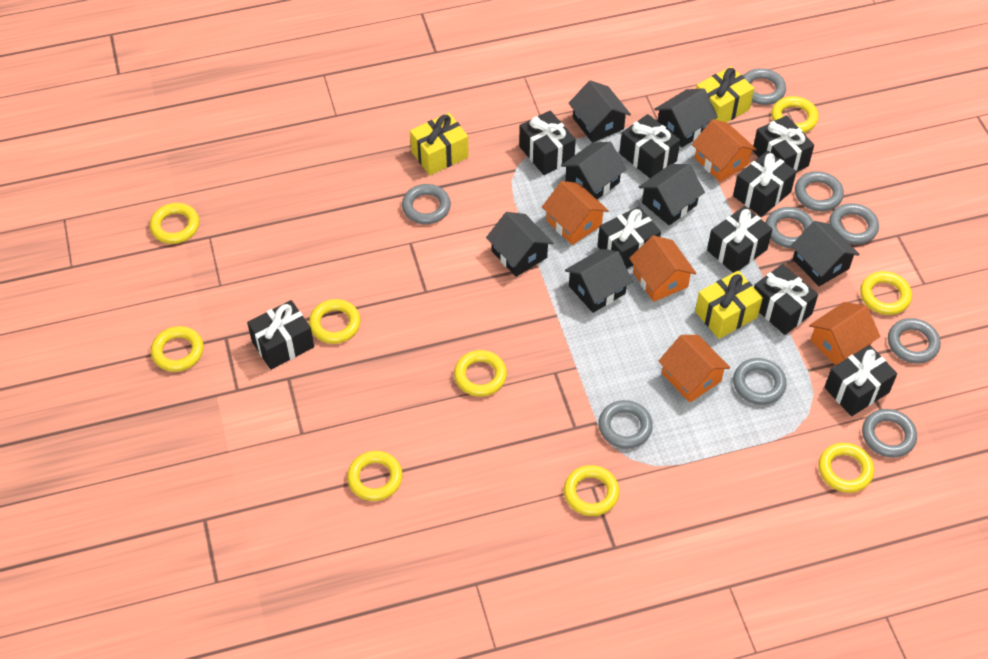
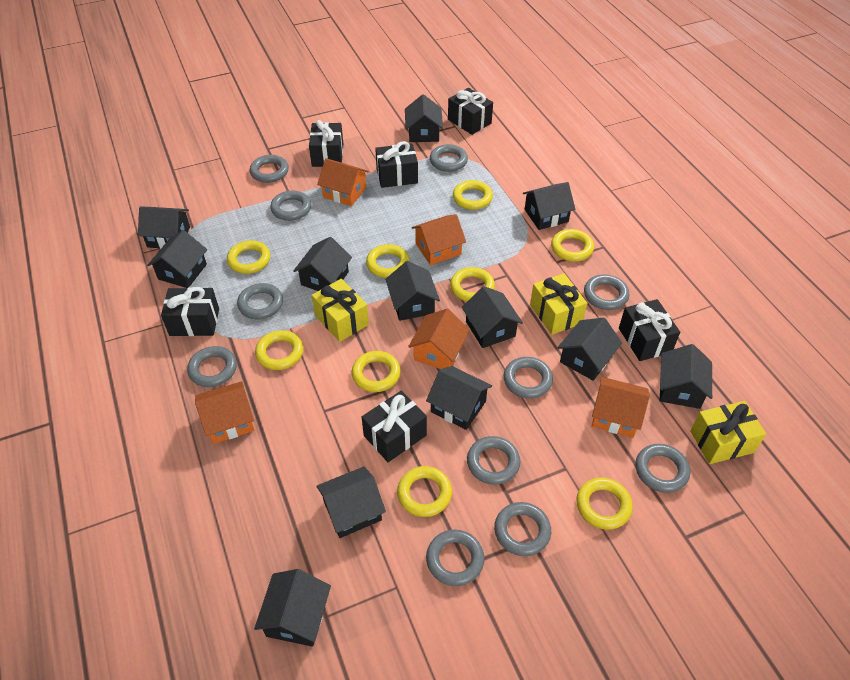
black gift: [247,300,314,370] [519,111,576,175] [598,206,661,268] [620,114,680,178] [707,206,773,273] [733,151,797,217] [752,115,814,172] [754,264,818,335] [825,345,897,416] = 9 -> [161,287,219,336] [309,120,343,167] [362,390,427,462] [375,141,418,188] [448,88,493,135] [619,299,680,361] = 6
black house: [486,212,553,277] [561,142,627,199] [565,249,633,313] [569,80,631,143] [639,164,705,225] [654,88,718,147] [791,221,860,286] = 7 -> [138,206,190,249] [147,230,207,288] [254,569,331,647] [293,237,352,291] [316,467,386,538] [385,261,440,321] [405,94,443,142] [426,366,492,430] [462,286,523,348] [523,182,575,230] [557,317,622,381] [660,344,712,409] = 12
grey ring: [402,184,451,224] [598,400,653,449] [733,358,787,405] [743,68,786,105] [766,207,813,248] [795,171,844,211] [829,203,879,245] [862,409,917,458] [888,318,941,363] = 9 -> [187,346,237,387] [237,283,283,319] [250,155,289,183] [270,191,311,221] [426,530,484,586] [430,144,468,172] [467,436,520,485] [494,502,551,556] [504,357,553,399] [584,274,629,310] [635,444,690,493] = 11

